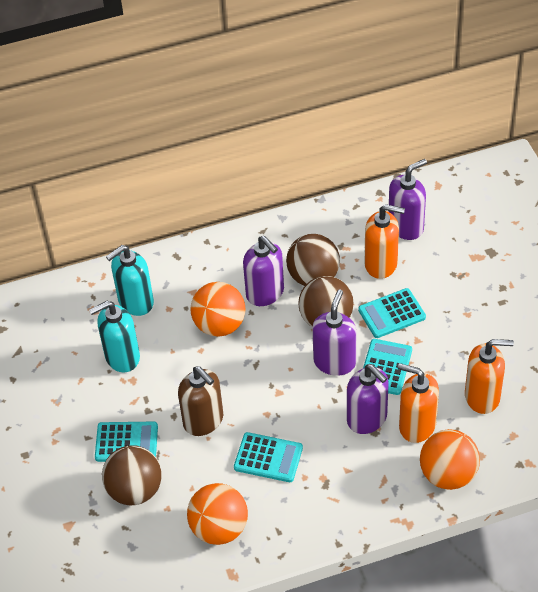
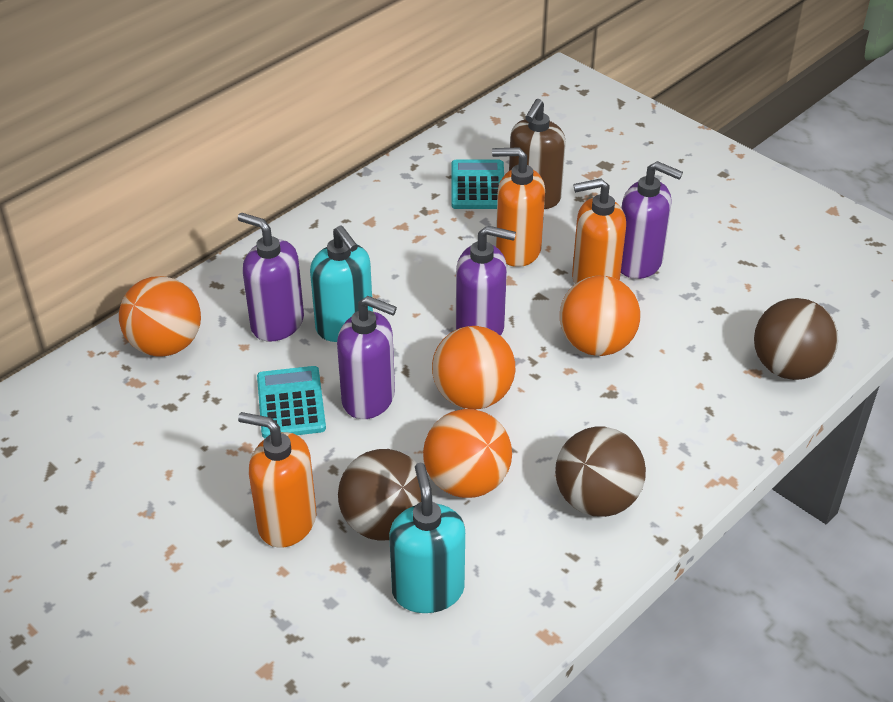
orange ball: [187,483,248,545] [190,282,246,337] [420,429,480,490] = 3 -> [119,276,201,356] [423,409,512,498] [432,326,515,409] [560,276,640,356] = 4
turquoise calculator: [95,422,158,462] [234,432,303,482] [358,288,426,338] [363,339,412,395] = 4 -> [257,366,326,438] [452,160,504,209] = 2

